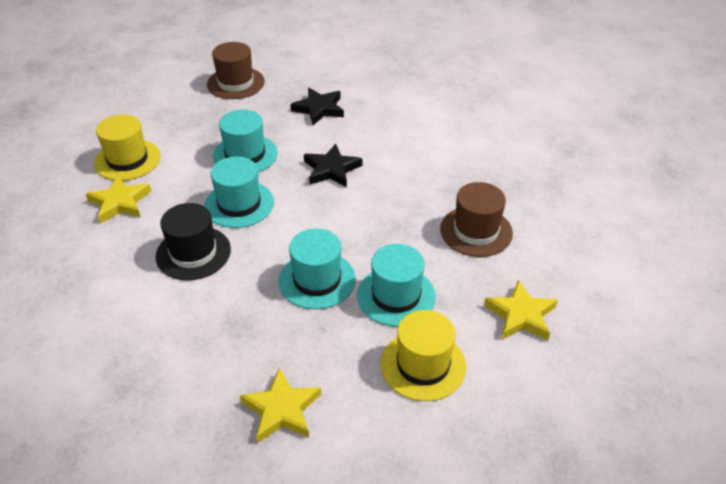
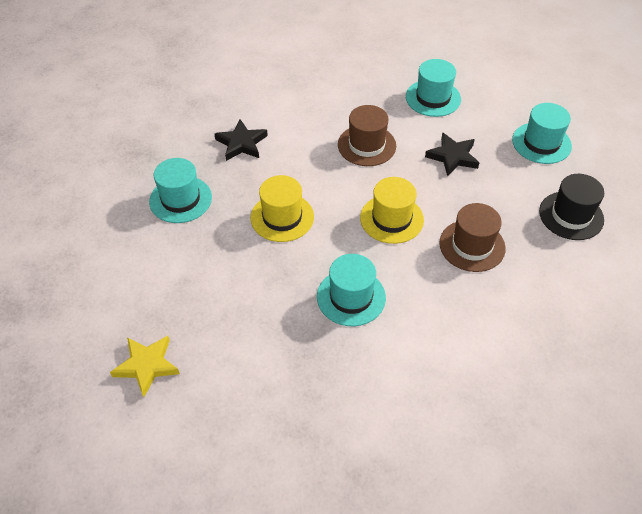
yellow star: [86,175,152,223] [240,368,321,443] [484,280,558,340] = 3 -> [110,336,180,397] = 1

